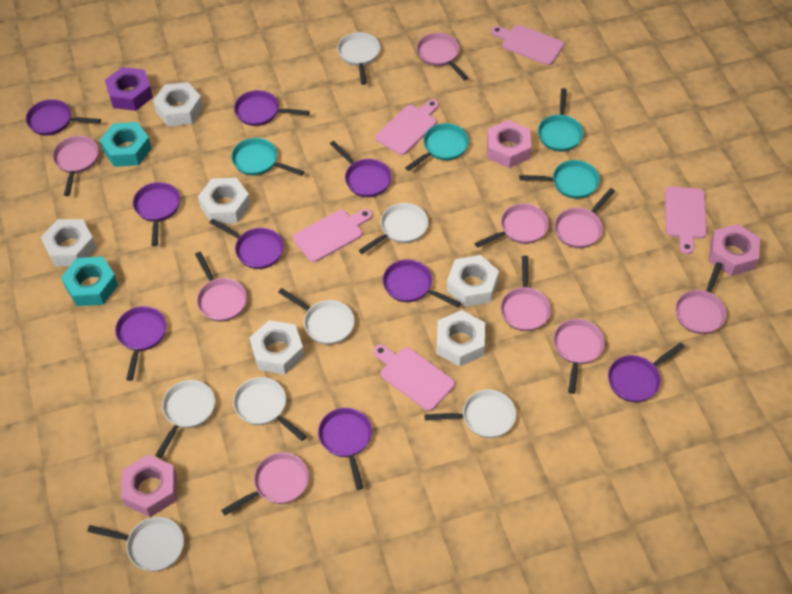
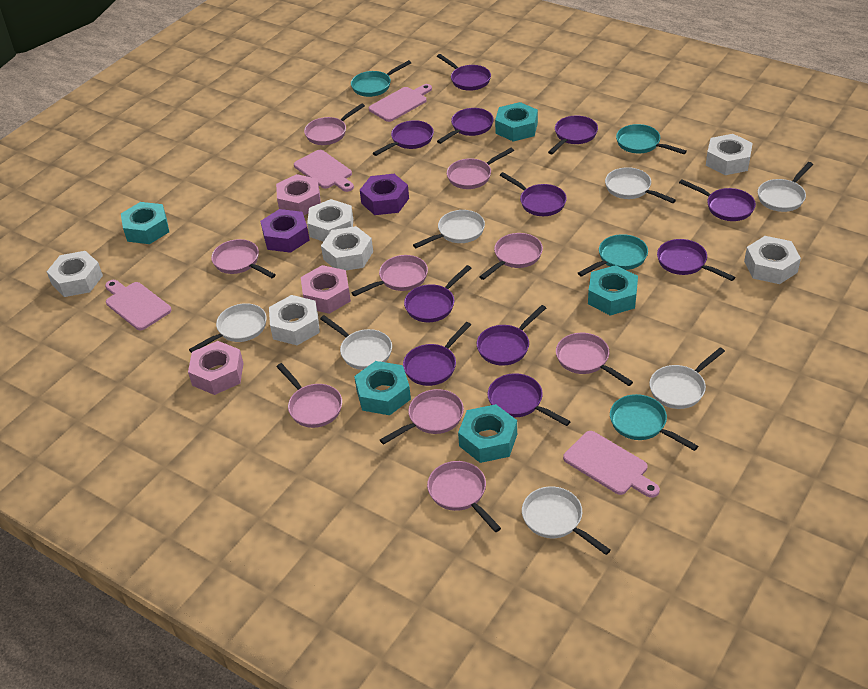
pink cutting board: [293,209,372,262] [373,344,455,411] [376,99,439,155] [491,25,564,65] [665,186,707,255] = 5 -> [105,280,172,331] [294,150,354,192] [369,84,432,122] [563,431,660,498] = 4
purple nut: [105,67,153,111] = 1 -> [260,209,309,253] [360,174,409,215] = 2
purple pan: [26,99,101,135] [115,306,166,381] [133,182,180,246] [209,219,284,269] [234,90,310,126] [318,408,372,490] [330,141,392,197] [383,259,461,307] [608,342,685,402] = 9 -> [373,120,434,156] [403,322,471,386] [404,265,471,322] [437,54,491,91] [437,108,494,144] [477,305,546,366] [488,373,571,426] [500,172,567,216] [548,115,598,154] [657,239,735,281] [679,179,756,221] = 11
turquoise nut: [61,257,118,306] [100,122,152,167] = 2 -> [121,202,169,244] [354,361,411,415] [458,404,517,463] [495,102,538,141] [588,265,638,315] = 5

